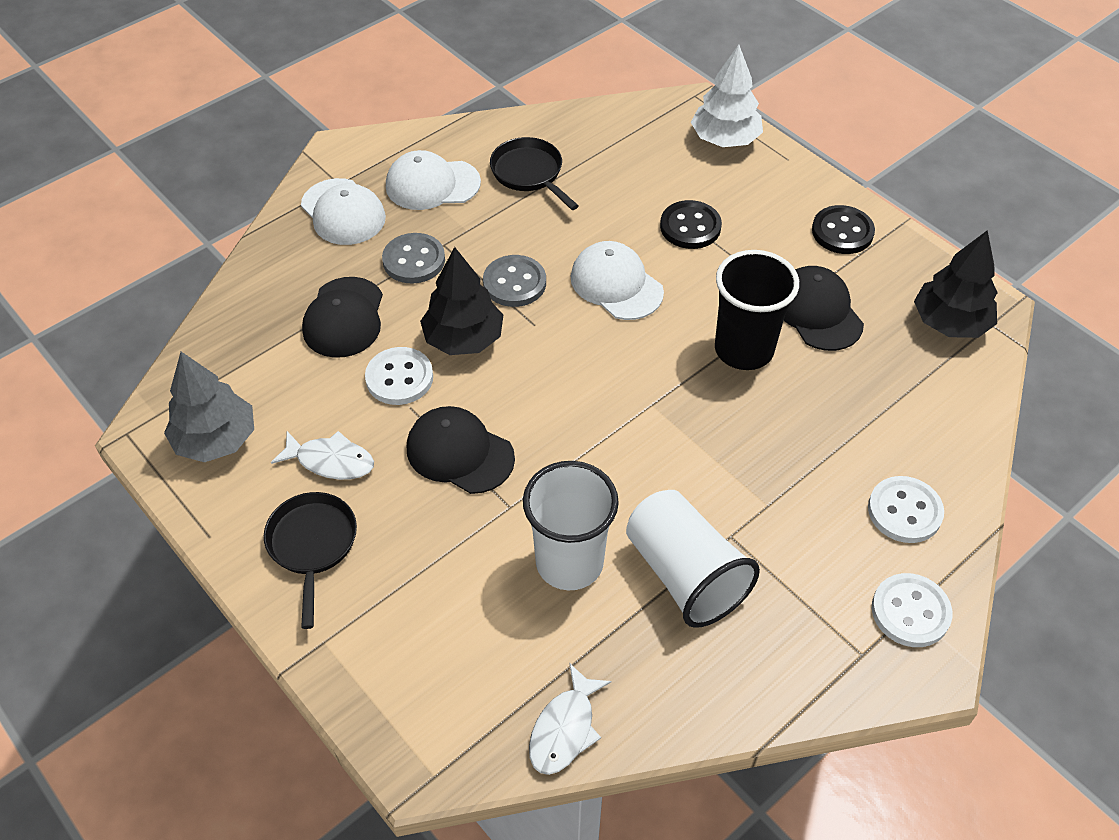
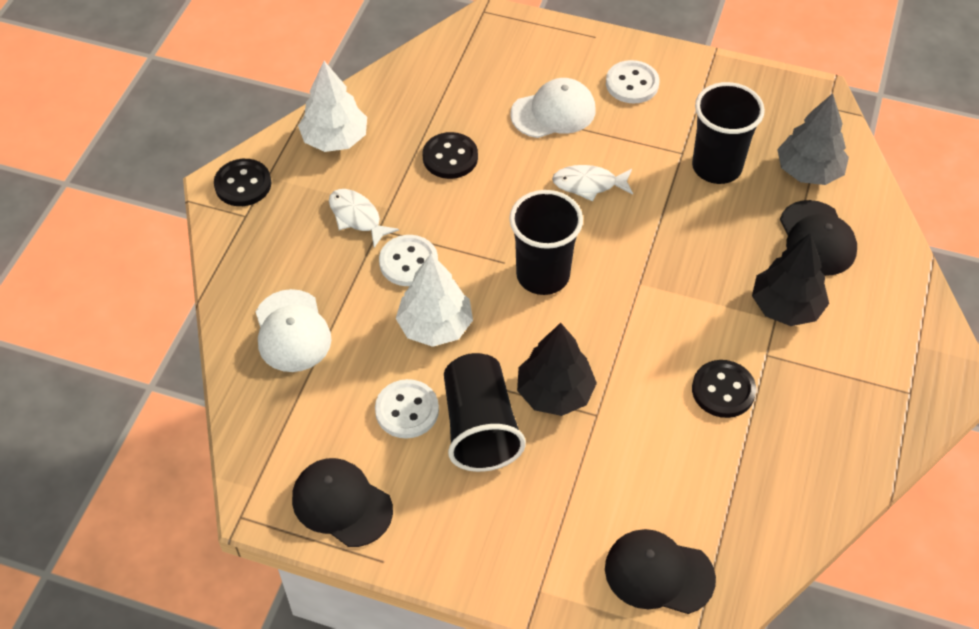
black button: [660,200,722,249] [812,205,875,254] = 2 -> [214,159,271,206] [423,132,478,179] [692,360,756,418] = 3
black cup: [715,250,799,370] = 1 -> [444,353,526,472] [509,190,583,295] [692,82,765,184] = 3
black pan: [264,492,357,629] [490,137,579,210] = 2 -> none = 0
grey button: [382,233,445,284] [483,255,546,307] = 2 -> none = 0
white cap: [301,178,386,245] [386,150,481,210] [571,241,664,320] = 3 -> [256,289,331,372] [510,78,596,138] = 2
white cup: [523,461,619,590] [626,490,760,628] = 2 -> none = 0
white tree: [691,44,763,147] = 1 -> [298,61,367,152] [396,254,473,347] = 2

